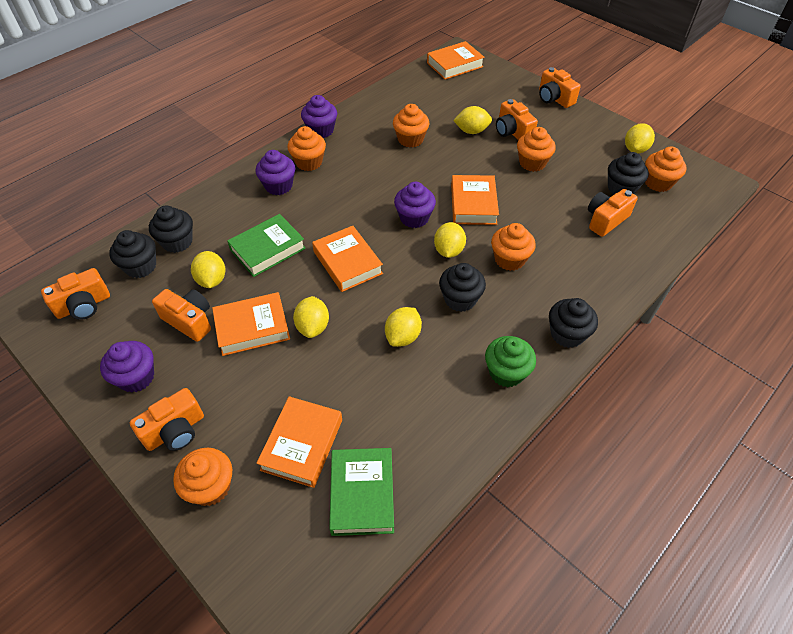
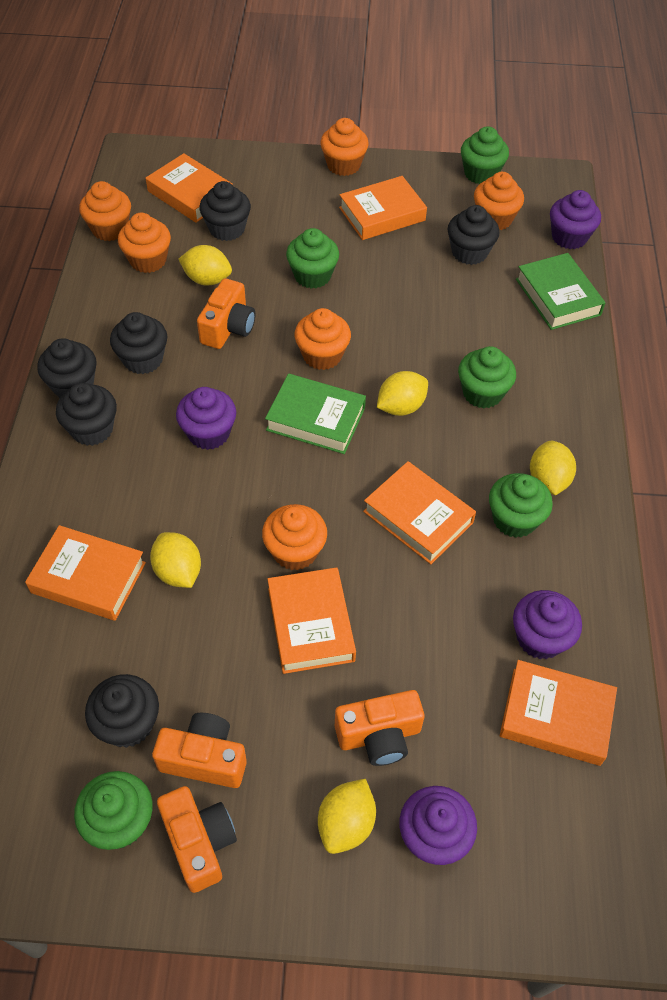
black cupcake: [109,230,156,278] [149,205,193,253] [439,263,486,312] [549,298,598,348] [608,152,649,194] = 5 -> [37,338,97,398] [56,383,117,446] [85,674,159,748] [110,312,167,374] [199,181,251,241] [447,205,499,265] = 6
green cupcake: [485,336,536,387] = 1 -> [74,771,153,850] [286,228,339,289] [458,346,516,408] [461,126,509,184] [489,473,553,538] = 5
orange book: [212,292,290,356] [256,396,342,488] [312,226,383,292] [427,41,485,79] [451,175,499,225] = 5 -> [25,525,146,621] [146,153,233,223] [268,567,356,674] [339,176,427,240] [363,461,476,564] [500,660,617,766] = 6
orange camera: [41,268,110,320] [130,388,204,451] [152,289,211,342] [496,99,538,140] [539,67,581,108] [588,189,638,237] = 6 -> [152,713,247,788] [157,786,237,893] [197,278,255,349] [335,690,424,766] = 4
yellow lemon: [191,251,225,288] [293,296,329,338] [385,307,422,347] [434,222,466,258] [453,106,492,134] [625,123,655,153] = 6 -> [150,532,201,588] [179,245,232,285] [318,779,376,854] [377,371,428,416] [530,441,576,495] = 5

